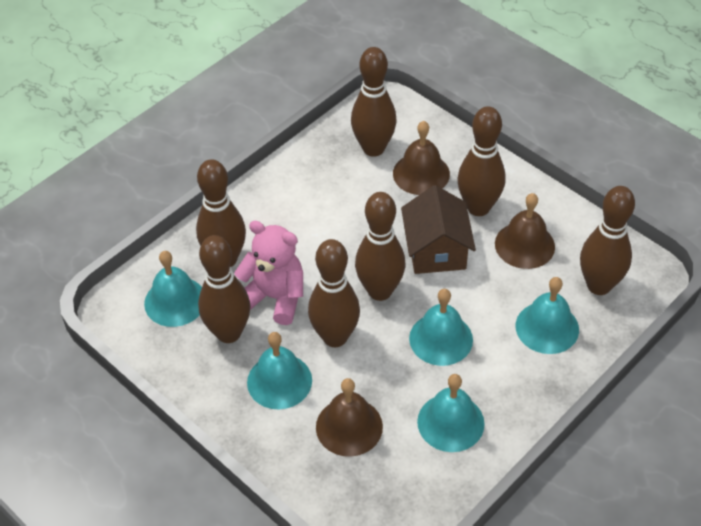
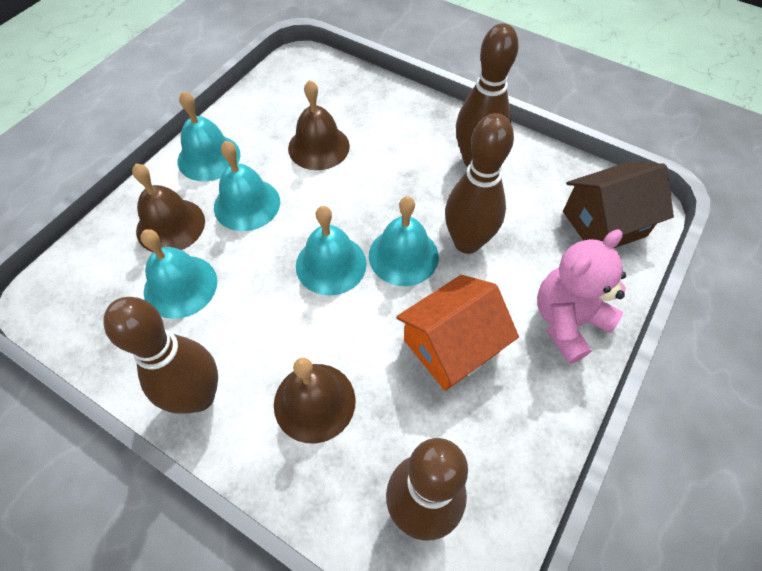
brown bowling pin: [196,159,246,267] [198,235,250,343] [308,239,360,347] [351,47,397,157] [355,192,405,301] [457,106,506,216] [580,186,635,295] = 7 -> [103,297,218,414] [386,438,468,541] [445,113,514,254] [456,23,519,167] = 4
orange house: none = 0 -> [396,275,519,391] = 1

